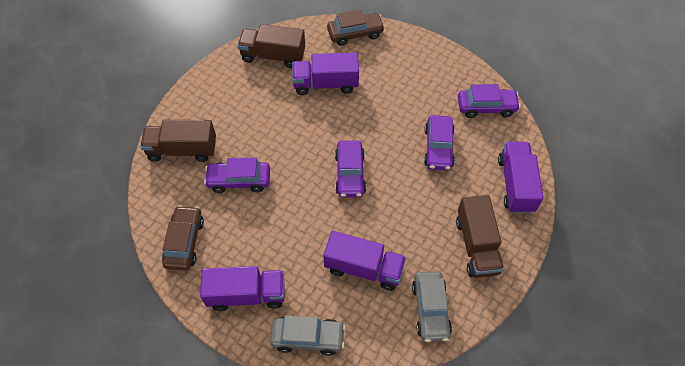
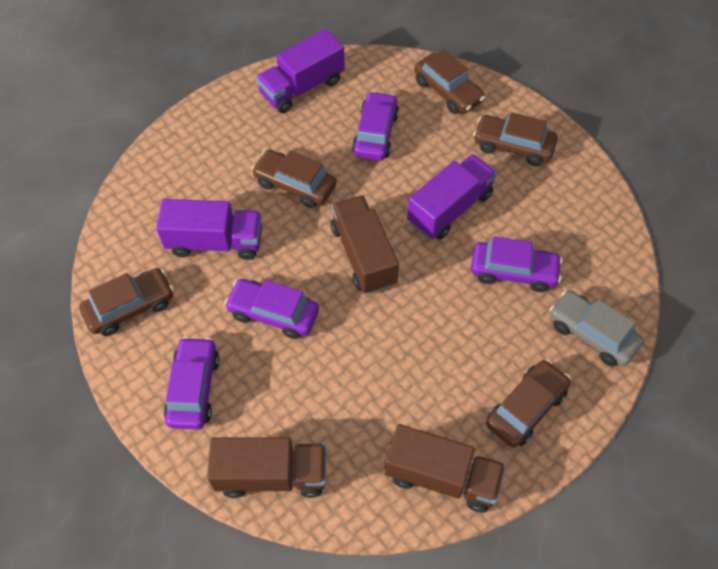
brown car: [162,205,204,271] [327,9,385,46] = 2 -> [79,268,174,336] [252,150,336,208] [414,49,485,114] [473,112,558,166] [486,359,571,448] = 5
grey car: [270,316,346,356] [412,271,452,342] = 2 -> [550,290,644,367] = 1
purple truck: [200,266,284,311] [292,53,359,95] [323,231,406,291] [498,142,544,213] = 4 -> [156,199,262,260] [256,29,345,113] [407,154,497,239] = 3

